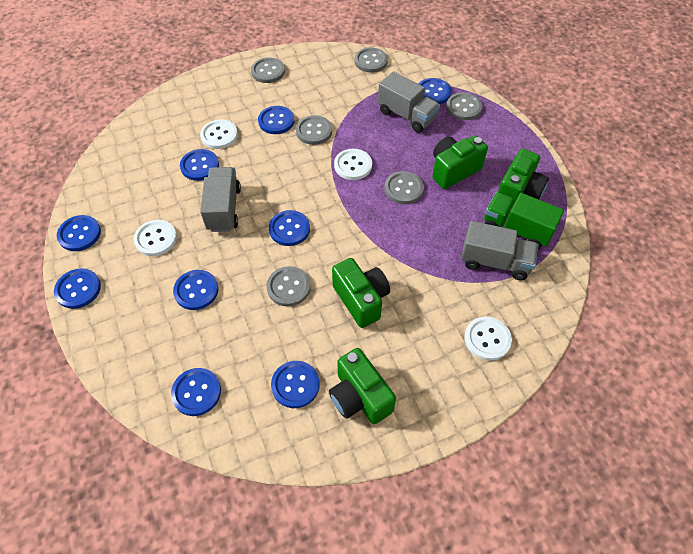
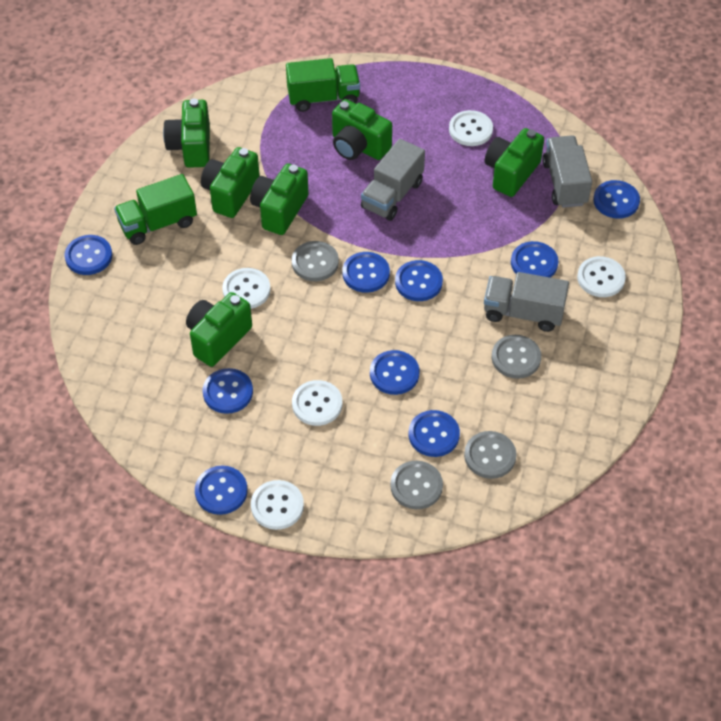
green camera: [329,348,396,424] [332,258,390,328] [432,135,488,189] [498,149,549,205] = 4 -> [163,98,210,168] [186,292,252,367] [201,147,260,218] [250,164,309,235] [332,99,392,160] [484,128,544,197] = 6
green truck: [484,192,564,249] = 1 -> [114,174,197,245] [286,58,360,112] = 2
grey button: [251,57,285,83] [267,266,311,306] [296,115,332,145] [354,47,388,73] [384,171,424,204] [446,93,482,120] = 6 -> [292,241,339,281] [390,461,443,509] [464,431,516,479] [492,335,541,379] = 4
white button: [134,220,177,256] [200,120,238,149] [334,149,372,180] [464,317,512,361] = 4 -> [222,268,271,309] [251,480,304,530] [292,380,342,426] [449,110,493,146] [577,256,626,297] = 5

